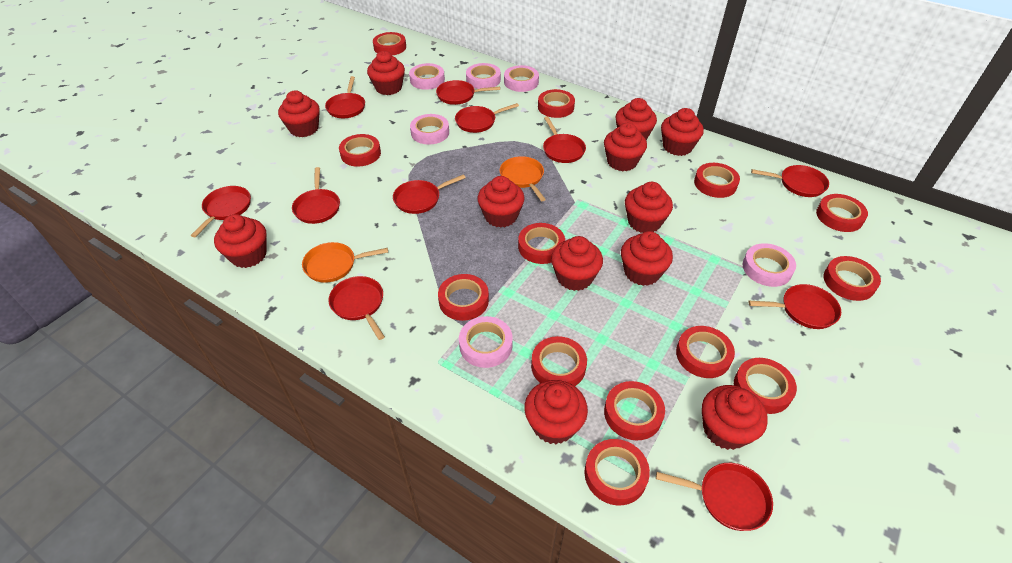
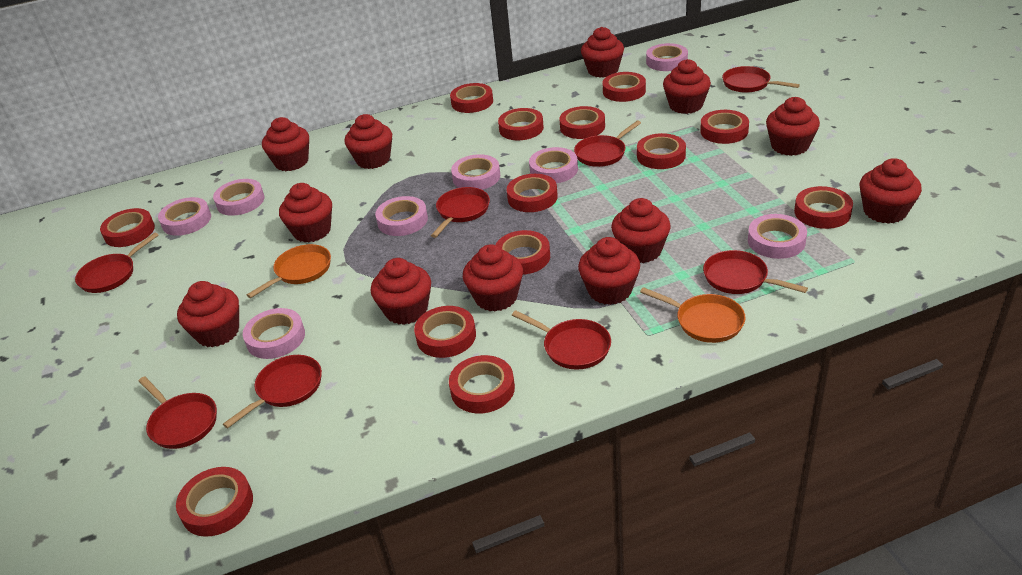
pink tape: [409,63,445,90] [410,114,449,145] [459,316,513,368] [466,63,501,89] [504,65,539,92] [743,243,796,287] = 6 -> [158,197,211,236] [213,179,265,216] [243,308,305,359] [375,196,428,236] [451,154,500,190] [529,147,578,183] [646,43,688,71] [748,214,807,259] = 8
red pan: [191,186,251,237] [292,167,340,224] [325,76,365,118] [328,276,385,340] [393,174,466,214] [436,80,500,105] [455,103,519,133] [543,116,586,163] [656,463,773,531] [748,284,841,329] [751,165,829,197] = 11 -> [75,232,159,293] [139,376,217,449] [223,355,322,428] [431,187,490,238] [512,310,611,370] [574,121,641,167] [703,250,808,294] [722,66,800,93] = 8

